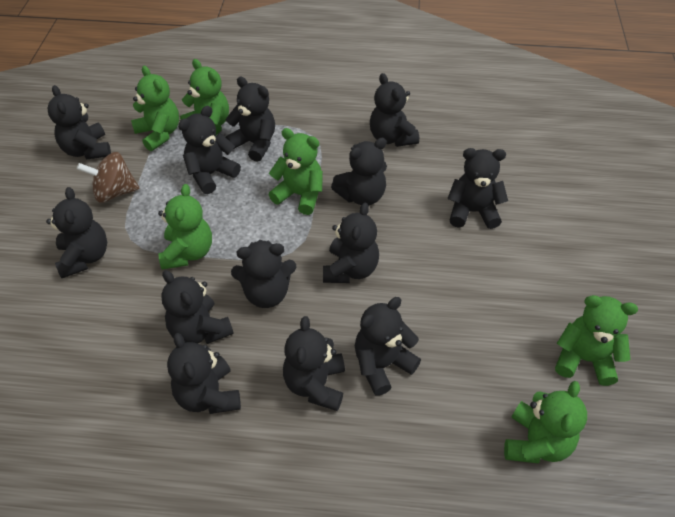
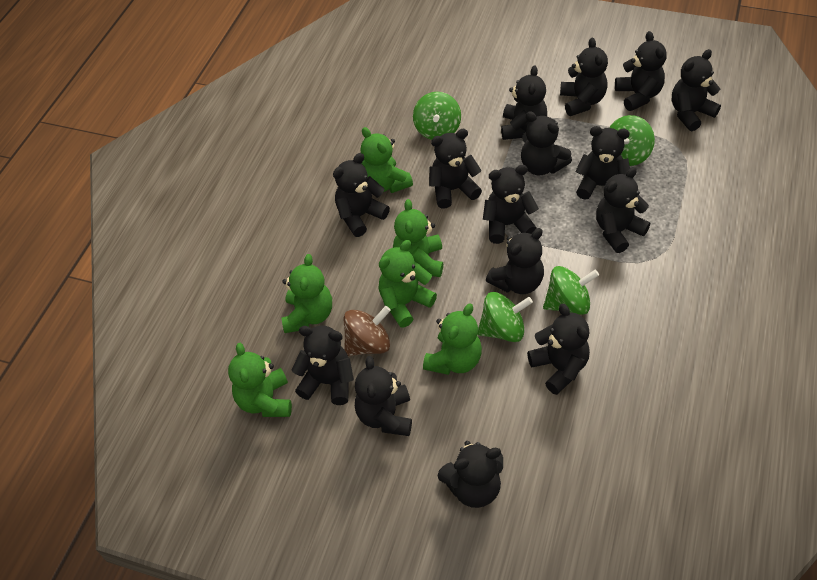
black teddy bear: [46,187,107,278] [48,85,111,159] [161,270,234,344] [167,333,241,414] [178,106,241,194] [226,77,275,162] [231,240,296,308] [283,316,345,411] [323,203,379,283] [331,138,387,206] [355,297,421,396] [370,73,419,147] [447,148,508,229] = 13 -> [291,325,354,405] [333,153,390,237] [355,356,412,436] [429,129,482,209] [438,441,503,508] [483,165,539,244] [486,228,544,294] [501,65,547,140] [521,111,572,175] [527,304,590,395] [560,38,608,116] [575,126,630,200] [596,167,650,253] [615,31,667,111] [672,49,721,131] = 15
green spinning top: none = 0 -> [413,92,461,140] [477,292,533,342] [543,266,599,315] [609,115,655,166] = 4

